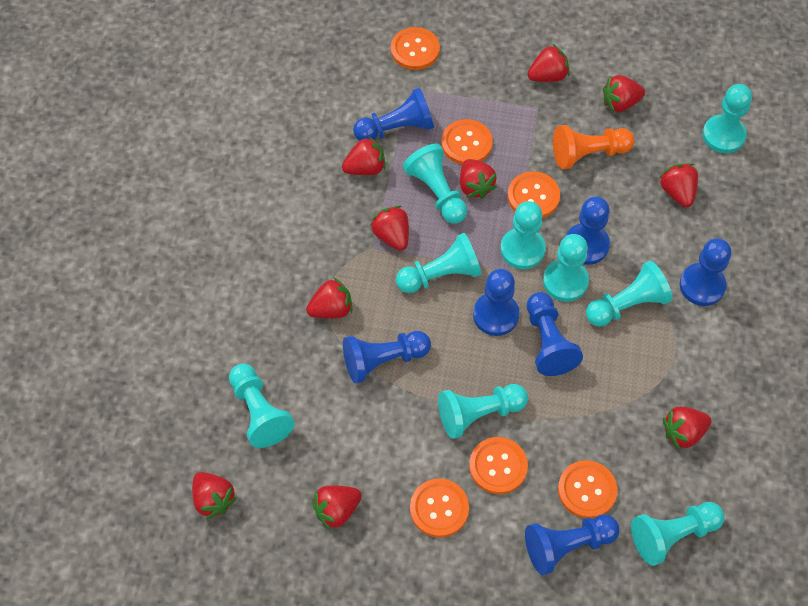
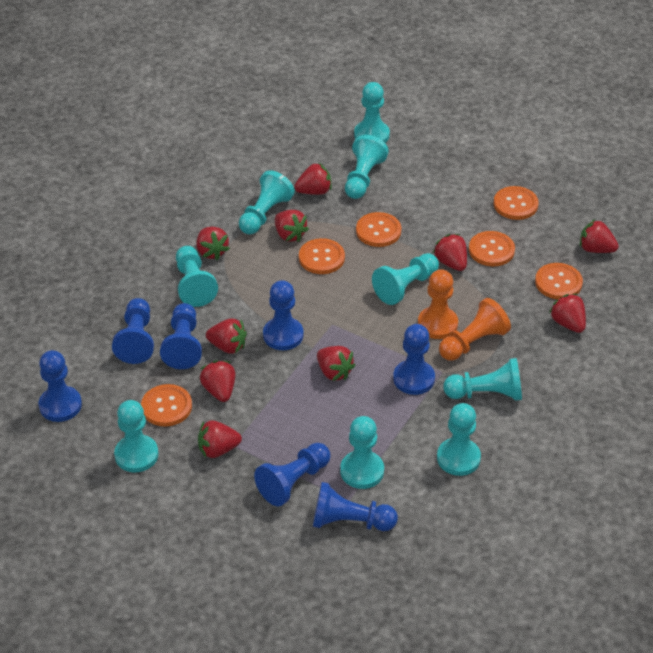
orange pawn: [553,125,634,169] = 1 -> [418,269,458,339] [439,298,511,361] = 2

